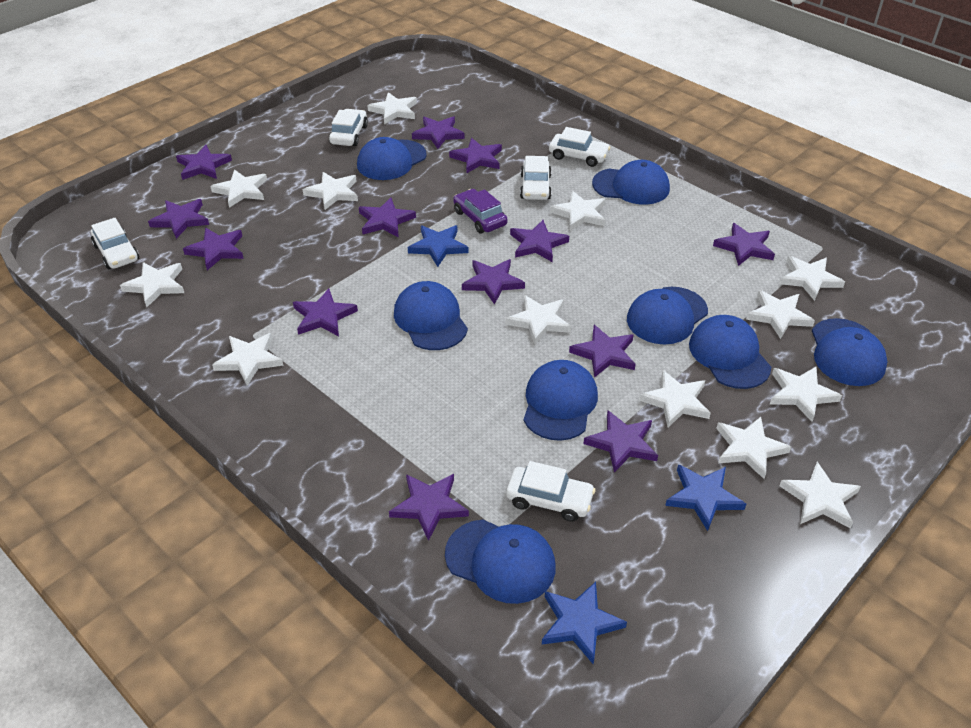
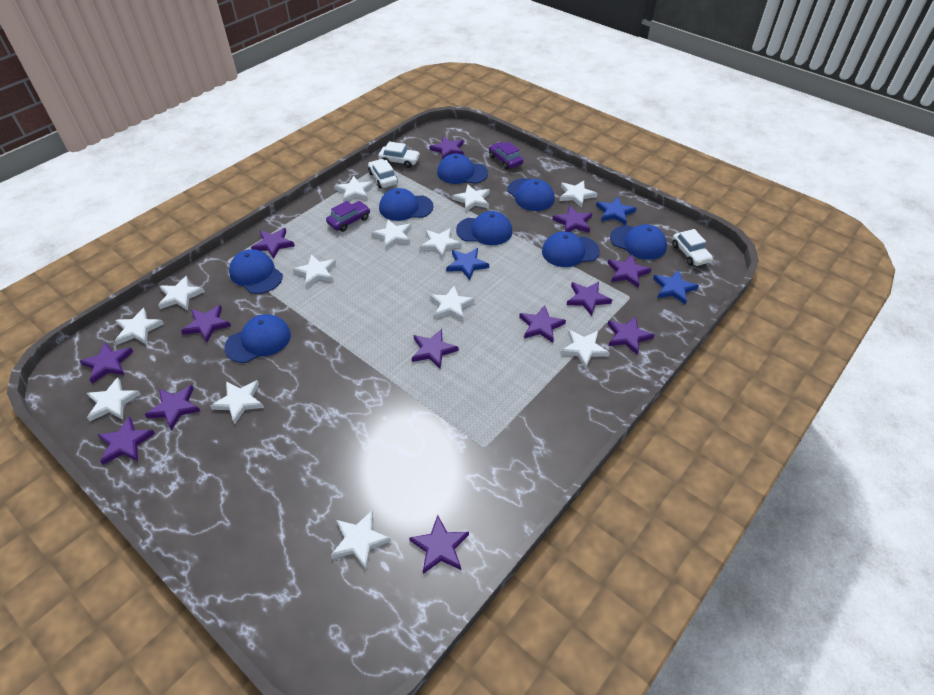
purple car: [453,189,508,233] = 1 -> [326,201,370,232] [489,142,524,169] = 2
white car: [91,218,139,269] [329,109,368,146] [506,461,596,522] [520,156,552,200] [549,127,610,167] = 5 -> [368,159,398,188] [378,142,420,168] [672,229,713,266] = 3

